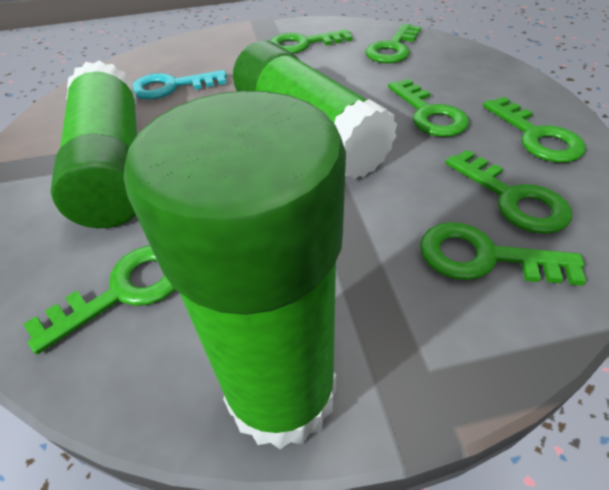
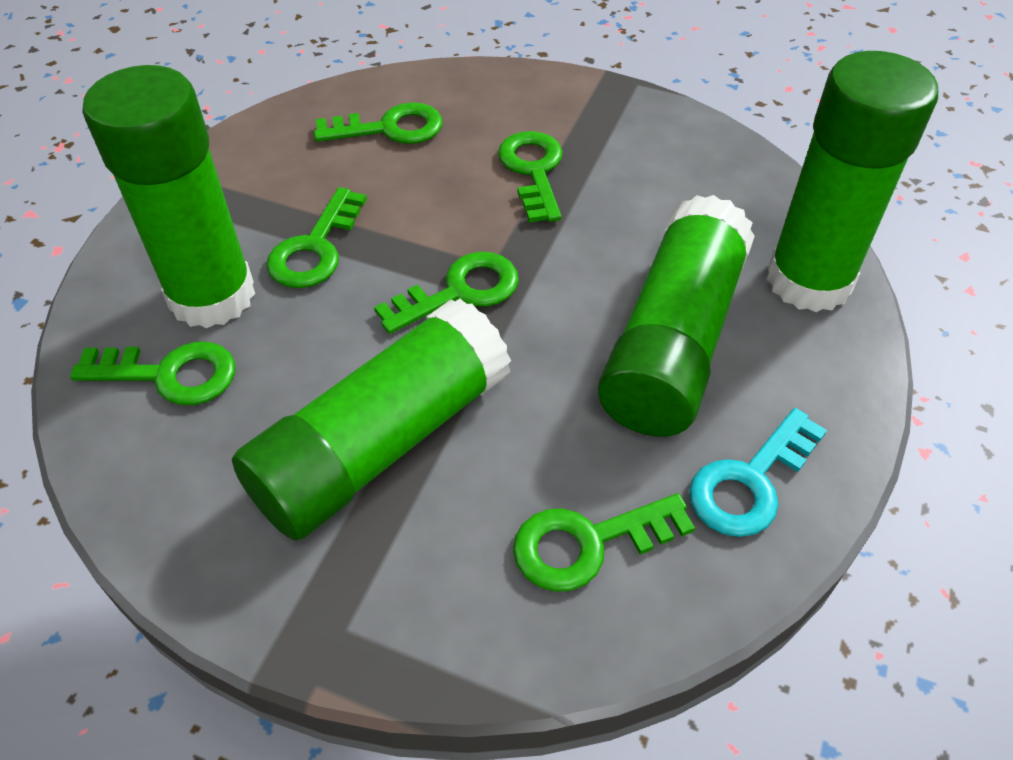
green glue stick: [50,61,137,228] [124,91,346,449] [233,40,397,179] = 3 -> [82,65,255,328] [232,298,511,541] [598,195,755,437] [767,51,938,312] = 4
green key: [23,245,175,354] [270,29,353,54] [366,24,421,63] [388,79,469,137] [420,222,586,286] [445,150,572,234] [483,97,586,163] = 7 -> [70,342,235,405] [267,187,367,288] [314,102,442,144] [374,252,519,334] [498,131,563,223] [513,493,695,592] = 6

